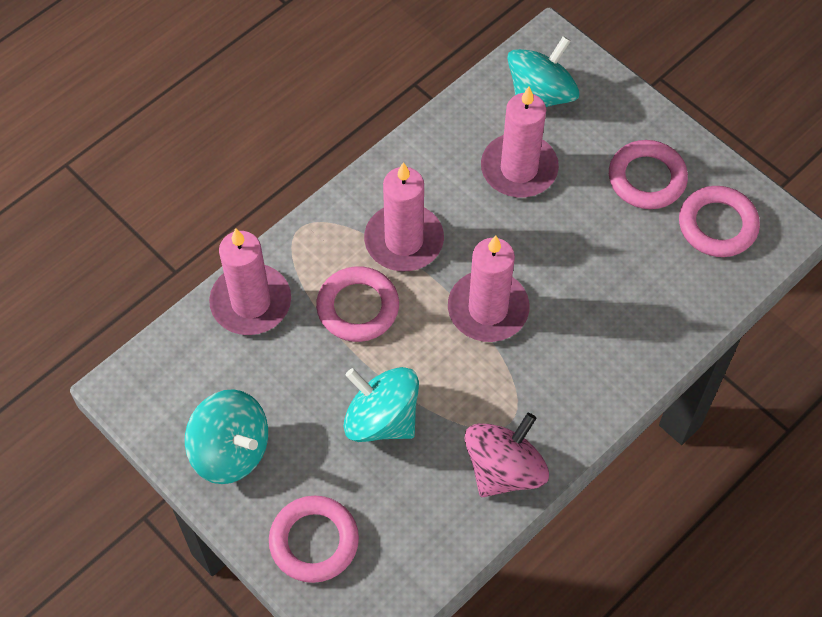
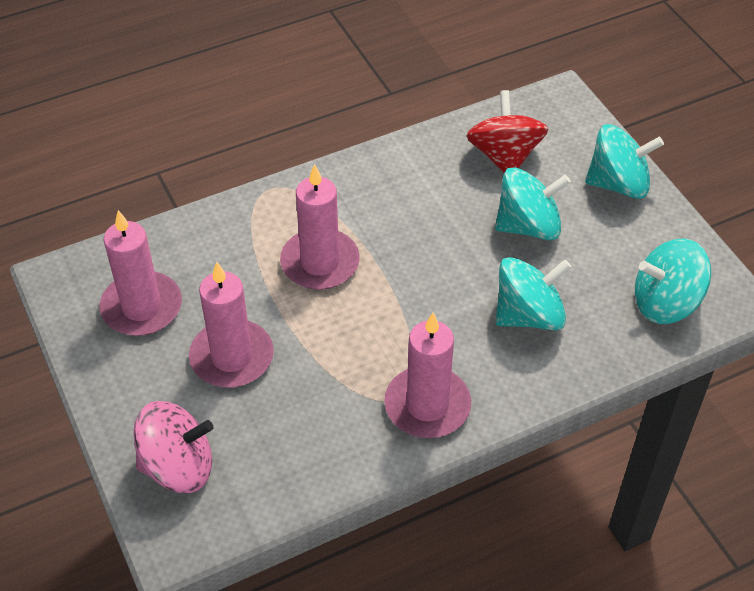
pink ring: [269,496,359,583] [316,266,399,342] [609,140,688,209] [679,186,760,257] = 4 -> none = 0
red spinning top: none = 0 -> [466,90,548,173] = 1
turquoise spinning top: [185,389,268,484] [343,367,419,442] [507,36,580,107] = 3 -> [495,167,571,241] [496,257,571,330] [585,124,664,199] [635,238,711,324] = 4

